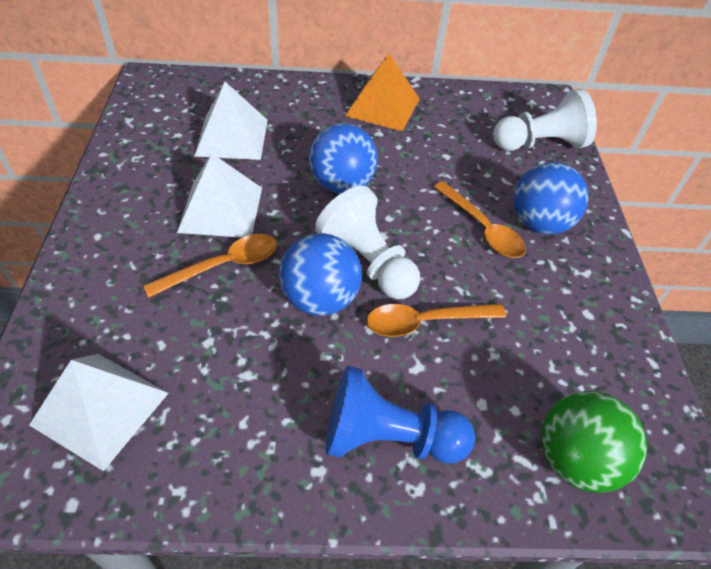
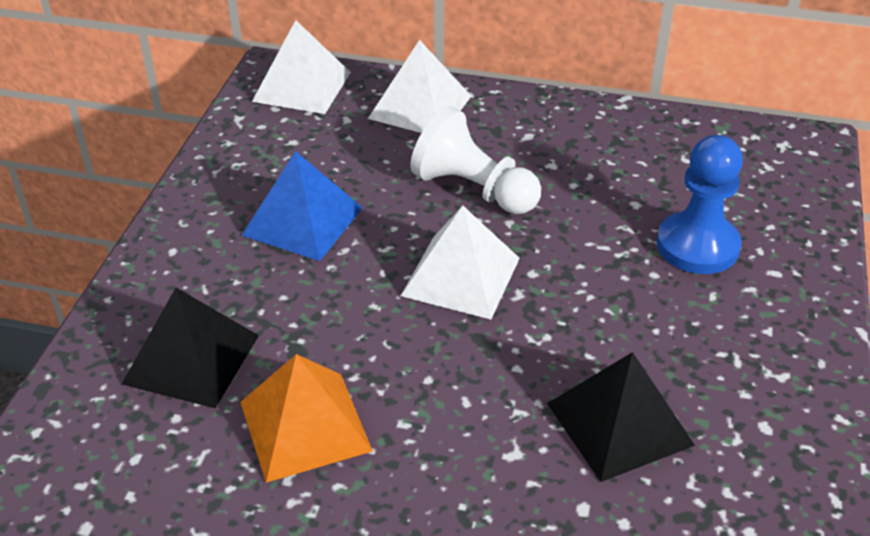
black pyramid: none = 0 -> [122,288,259,408] [547,352,695,482] = 2
blue ball: [279,234,362,316] [309,123,378,194] [514,162,588,234] = 3 -> none = 0
blue pyramid: none = 0 -> [241,151,363,261] = 1
green ball: [541,391,647,493] = 1 -> none = 0
orange spoon: [143,234,277,298] [367,304,506,337] [434,181,526,258] = 3 -> none = 0
white pawn: [315,186,420,299] [493,89,597,151] = 2 -> [410,106,541,214] = 1

